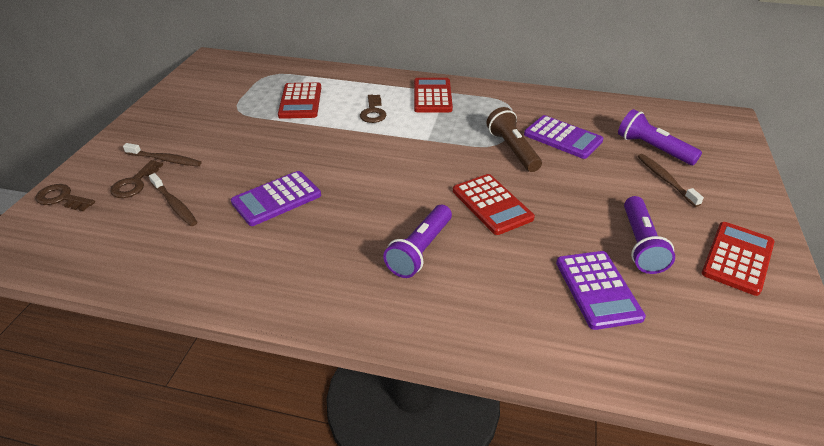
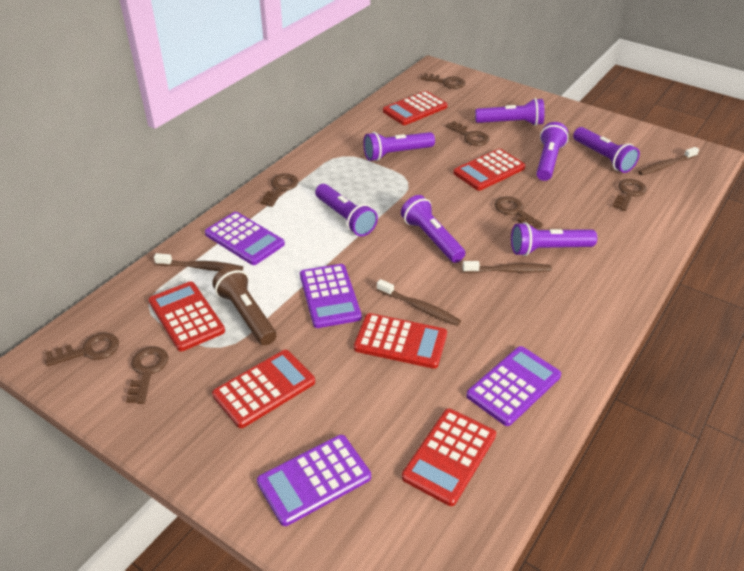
brown key: [35,184,95,211] [110,160,163,198] [360,95,387,123] = 3 -> [45,332,119,366] [126,346,168,404] [260,173,298,207] [421,73,465,89] [446,121,490,146] [494,196,543,229] [613,179,647,211] = 7
brown toothbrush: [123,143,201,166] [149,173,197,226] [638,154,704,207] = 3 -> [154,253,243,271] [377,279,461,326] [462,261,552,273] [638,147,699,175] = 4
purple calculator: [231,171,321,226] [524,115,604,159] [556,251,646,330] = 3 -> [205,212,285,265] [257,435,371,526] [300,264,362,328] [466,346,561,426] = 4
purple flashlight: [383,205,452,278] [618,109,702,165] [624,196,675,274] = 3 -> [315,184,378,236] [363,132,435,161] [401,195,465,263] [475,98,545,126] [511,222,597,256] [536,122,569,181] [573,127,640,173] = 7
red calculator: [278,82,321,119] [414,78,453,112] [453,174,535,235] [702,222,775,296] = 4 -> [148,282,225,351] [212,350,315,428] [354,313,447,369] [383,91,448,125] [402,408,496,506] [453,149,526,191] = 6

